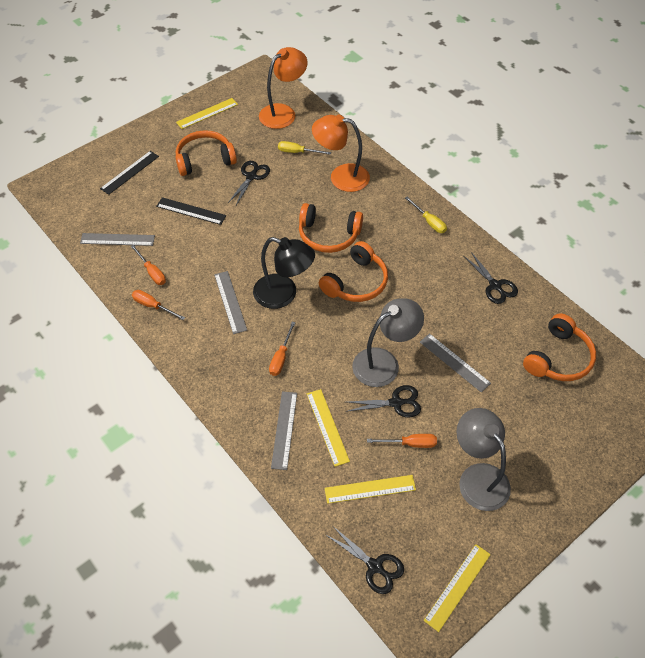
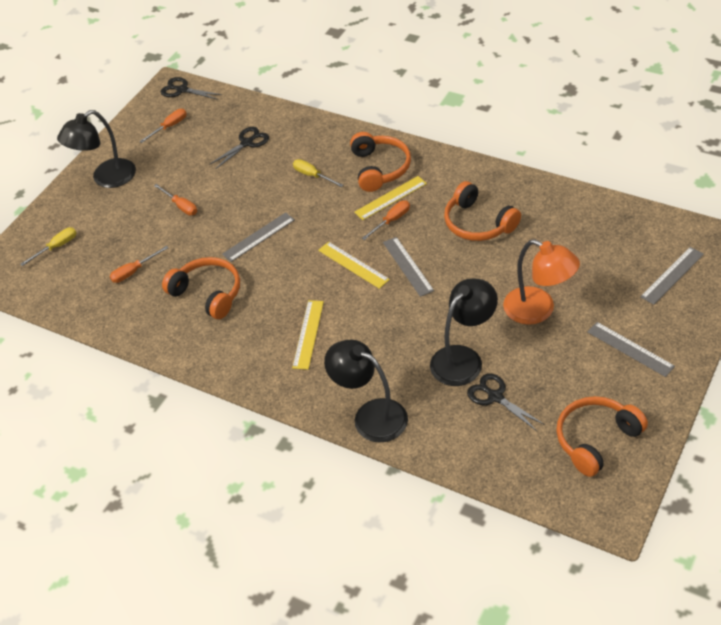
black lamp: [253,237,315,309] = 1 -> [57,110,136,188] [324,340,408,443] [430,279,498,386] = 3
black ruler: [100,151,159,195] [156,197,226,225] = 2 -> none = 0
black scissors: [228,161,270,205] [326,526,404,594] [345,385,421,418] [464,252,518,304] = 4 -> [161,77,222,100] [209,127,269,169] [467,374,545,431] = 3
grey lamp: [352,298,424,387] [456,408,511,511] = 2 -> none = 0
orange lamp: [259,47,307,129] [312,114,370,192] = 2 -> [503,239,580,325] = 1
yellow ruler: [176,98,238,129] [307,389,350,467] [325,475,416,504] [424,544,491,632] = 4 -> [292,300,324,370] [318,242,390,289] [354,176,427,220] = 3

